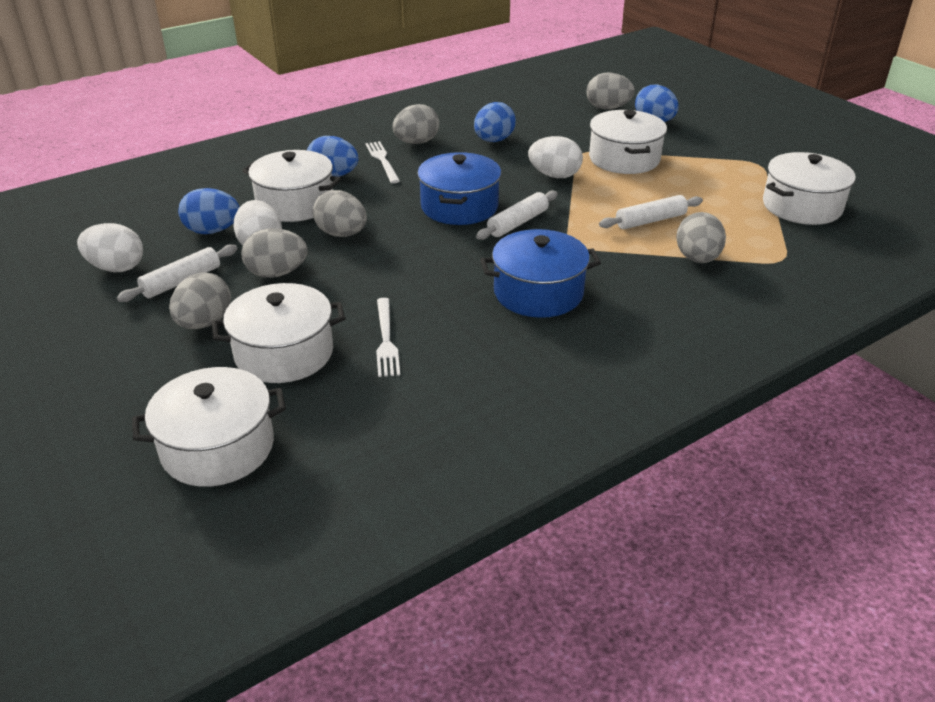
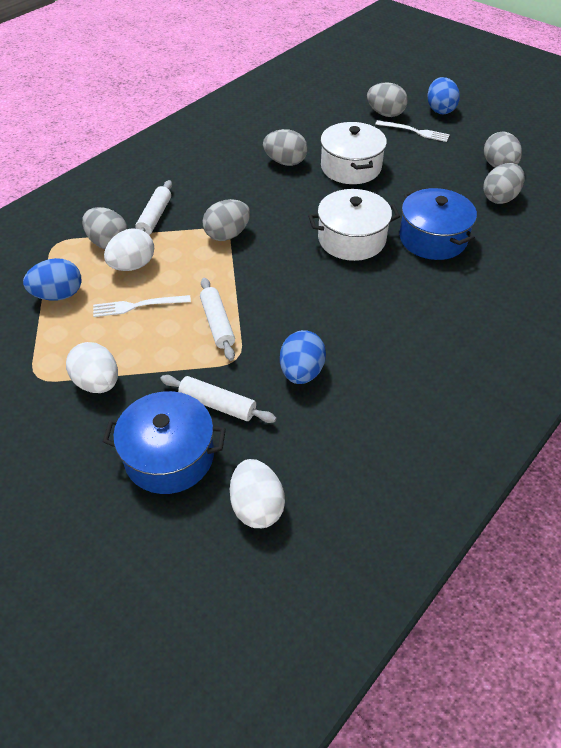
blue egg: [178,188,240,234] [307,136,359,177] [474,102,516,142] [635,85,679,122] = 4 -> [23,258,82,301] [280,330,326,384] [427,77,460,114] = 3
white pot: [132,367,286,487] [212,283,345,383] [242,150,341,222] [589,110,667,174] [763,152,855,225] = 5 -> [308,189,400,261] [320,122,387,184] = 2

